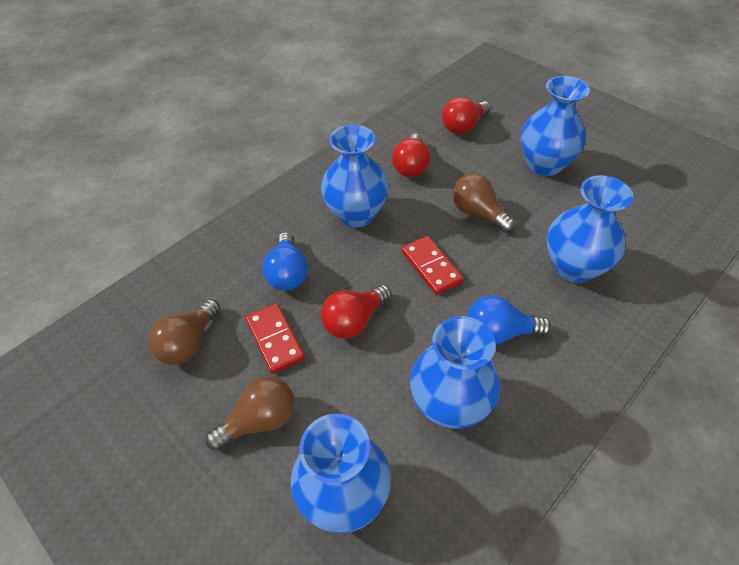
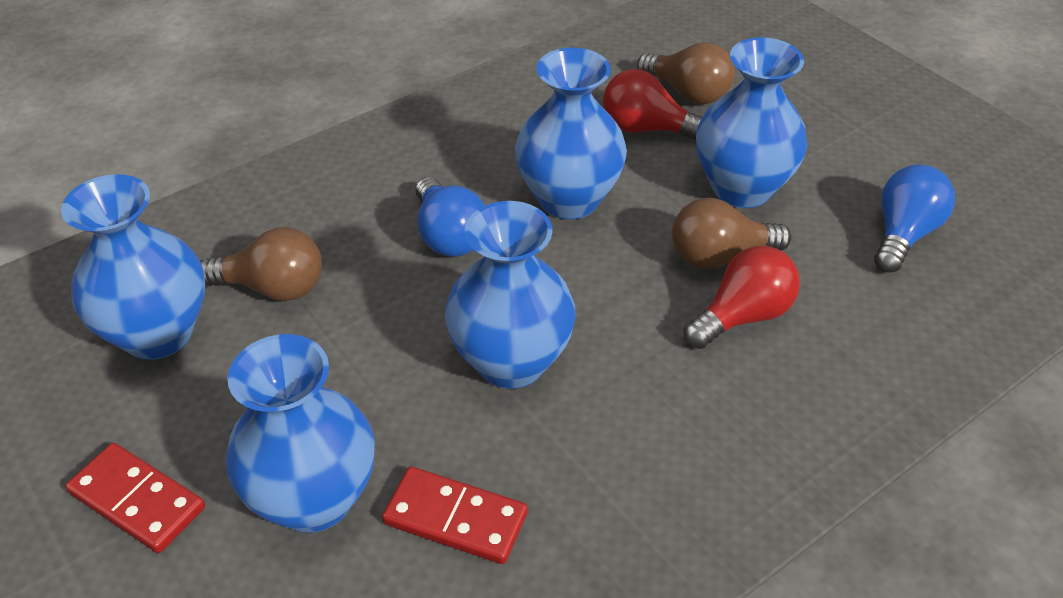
red light bulb: [321,285,392,339] [392,133,430,177] [442,97,491,134] = 3 -> [603,69,702,140] [684,246,800,349] = 2

